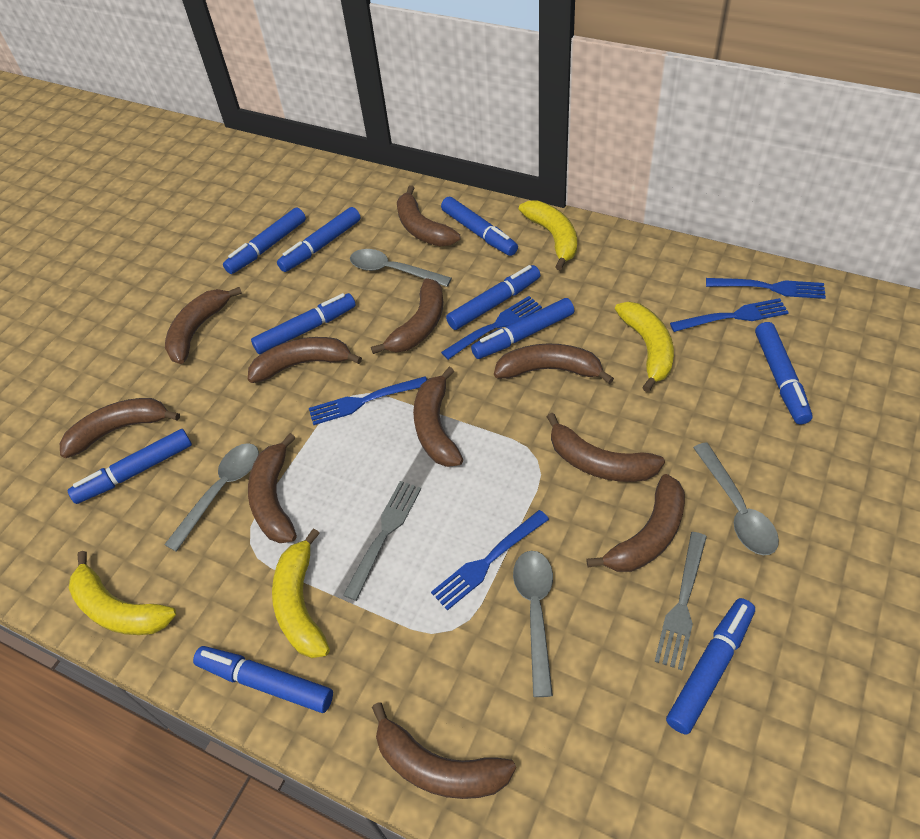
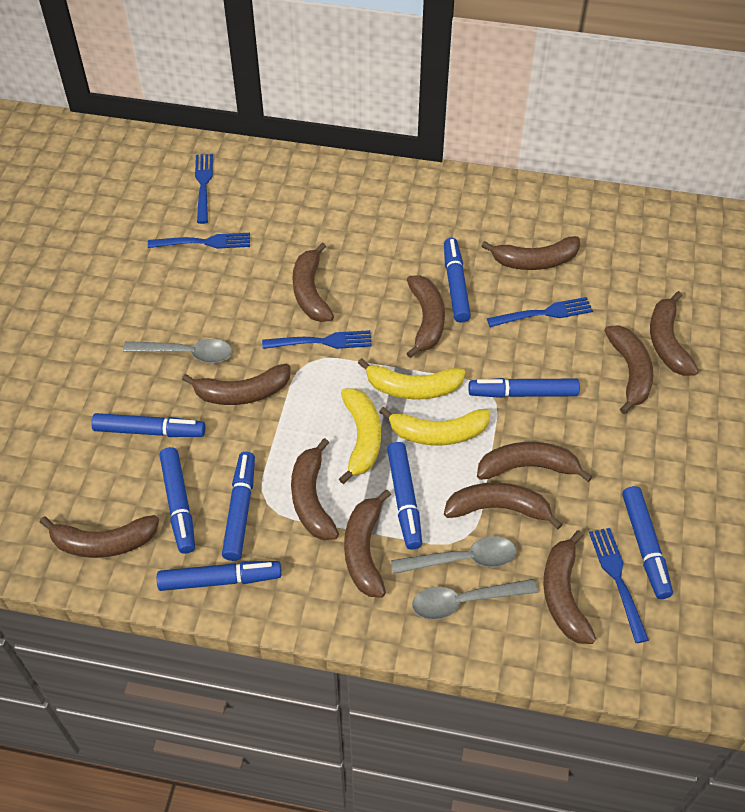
blue marker: [68,429,192,504] [193,646,333,713] [223,207,306,274] [251,293,356,355] [277,207,361,272] [441,197,518,256] [446,265,540,330] [471,298,574,359] [666,598,755,735] [755,322,813,424] = 10 -> [91,413,205,437] [157,561,281,591] [160,447,195,554] [222,452,255,561] [387,442,422,550] [444,238,471,323] [468,378,580,398] [622,486,673,599] = 8
brown banana: [60,398,180,458] [165,287,242,364] [248,337,362,383] [248,433,297,543] [371,278,443,354] [372,702,516,799] [397,185,460,247] [413,367,463,467] [494,343,614,384] [547,413,665,482] [586,474,685,572] = 11 -> [40,515,159,558] [182,364,291,405] [291,438,339,540] [292,243,334,322] [344,489,391,598] [406,275,445,358] [444,482,563,529] [477,442,593,482] [482,236,580,270] [543,530,596,644] [604,325,653,414] [650,291,699,376] = 12
grey fork: [343,481,421,601] [655,532,707,670] = 2 -> none = 0
grey spoon: [164,443,259,552] [350,249,452,287] [513,551,553,697] [693,442,779,555] = 4 -> [123,339,232,363] [391,536,516,574] [412,579,538,620] = 3
yellow banana: [69,551,176,635] [272,528,330,658] [519,200,577,270] [615,302,674,392] = 4 -> [339,388,381,484] [358,358,465,400] [379,407,490,445] = 3

